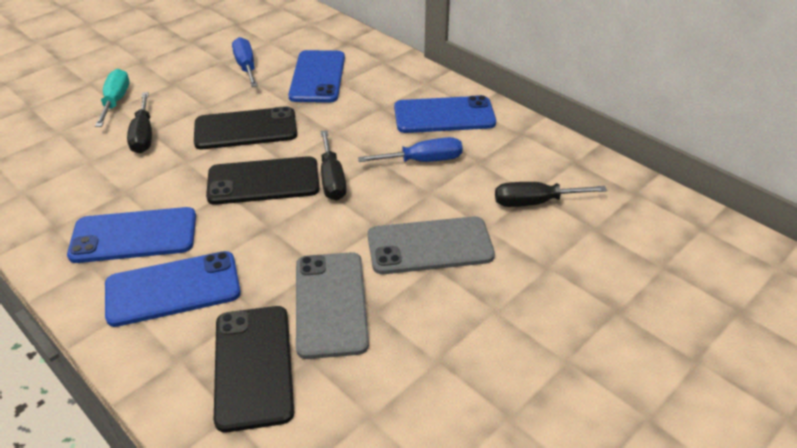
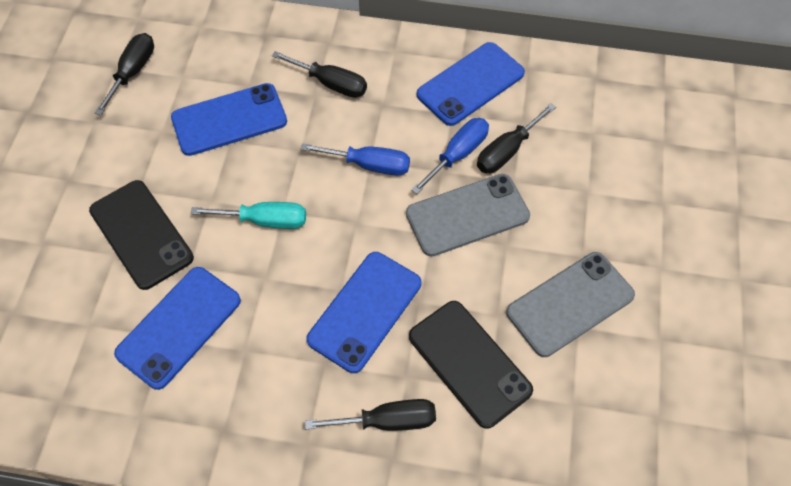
black phone: [194,106,297,149] [206,156,320,205] [214,306,294,432] = 3 -> [89,180,194,290] [409,301,533,429] = 2
black screwdriver: [127,92,152,153] [321,130,347,201] [495,182,607,207] = 3 -> [95,33,154,115] [272,51,367,98] [305,399,436,431] [477,103,556,173] = 4

